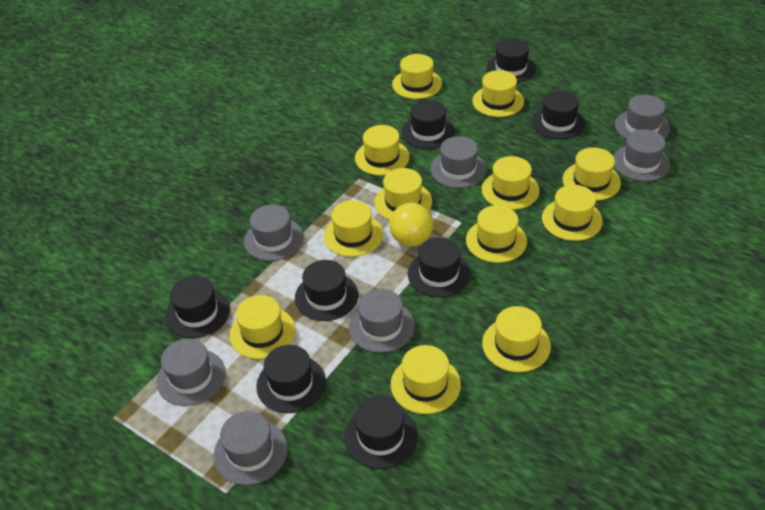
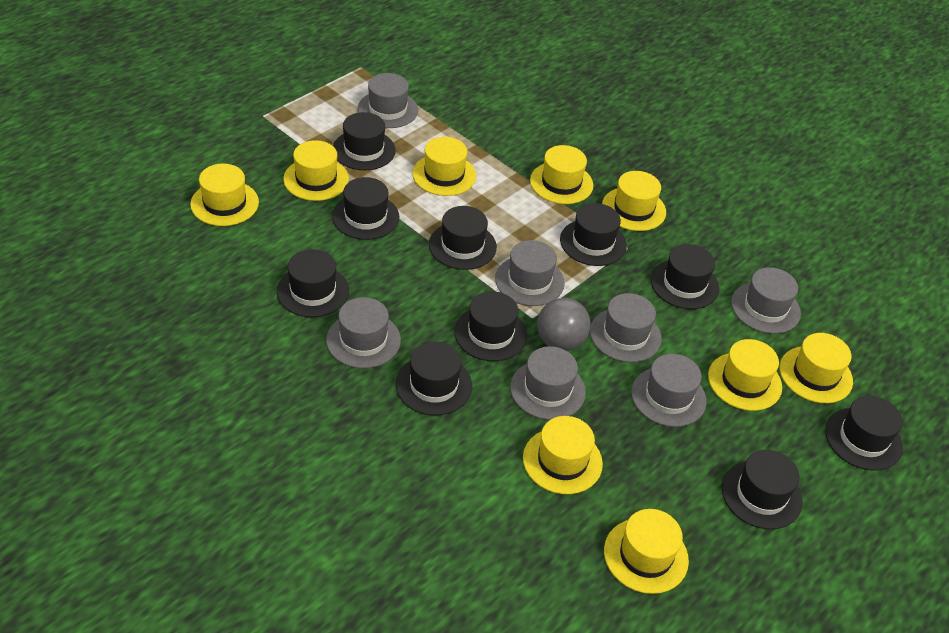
black hat: [165,276,230,338] [256,345,326,413] [295,260,358,321] [344,396,418,469] [402,100,455,149] [408,237,471,297] [486,38,536,82] [532,91,585,139] = 8 -> [277,249,349,317] [332,177,399,240] [333,112,396,170] [396,342,472,416] [429,206,497,270] [455,291,527,361] [560,203,627,266] [651,244,719,309] [722,450,802,529] [825,396,903,471] = 10
grey ball: none = 0 -> [537,298,591,351] = 1
yellow ball: [389,202,433,247] = 1 -> none = 0
yellow hat: [230,295,296,359] [324,200,383,257] [355,125,410,176] [374,168,432,220] [391,345,461,414] [392,54,442,99] [466,205,527,263] [472,70,524,117] [482,156,540,210] [482,306,551,372] [542,185,603,241] [563,147,621,201] = 12 -> [190,164,259,226] [283,140,349,201] [412,137,476,196] [523,416,603,494] [530,145,593,204] [602,171,666,231] [604,509,689,594] [708,339,782,411] [780,333,853,403] = 9

